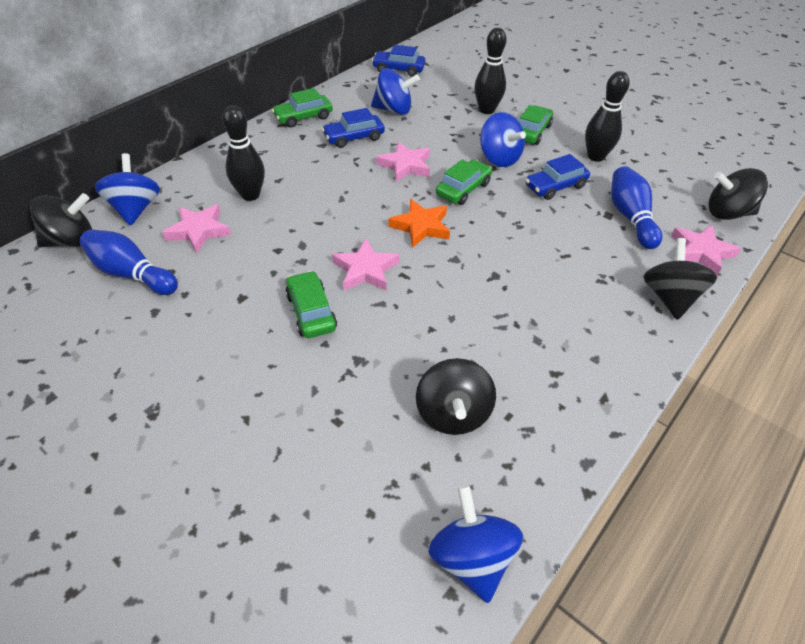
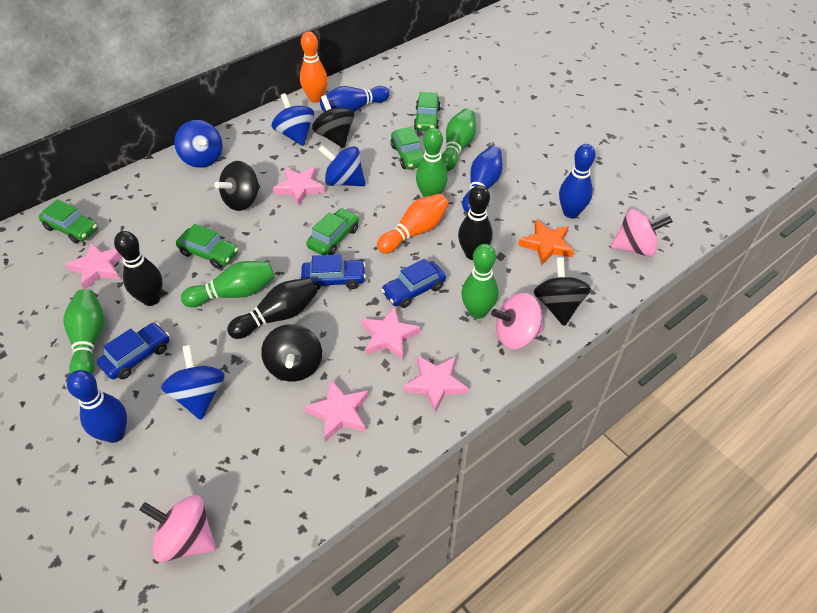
blue bowling pin: [79,229,178,295] [611,166,662,249] = 2 -> [67,370,127,443] [320,86,390,112] [462,146,503,213] [559,144,596,218] = 4
green bowling pin: none = 0 -> [63,289,104,374] [181,261,275,307] [416,128,448,197] [441,108,476,171] [461,244,498,319] = 5
green car: [272,88,333,128] [285,271,337,338] [436,159,492,205] [519,105,553,145] = 4 -> [39,199,98,243] [176,224,238,268] [306,208,359,255] [391,127,424,169] [414,92,441,131] = 5
orange bowling pin: none = 0 -> [300,31,328,103] [377,194,449,254] = 2
pink spinning top: none = 0 -> [139,495,216,562] [491,293,544,349] [611,209,673,257] = 3
pink star: [162,204,231,253] [332,238,399,291] [376,141,430,182] [671,225,741,275] = 4 -> [65,242,122,289] [273,167,325,206] [304,379,369,442] [361,306,421,360] [404,355,468,413] = 5

